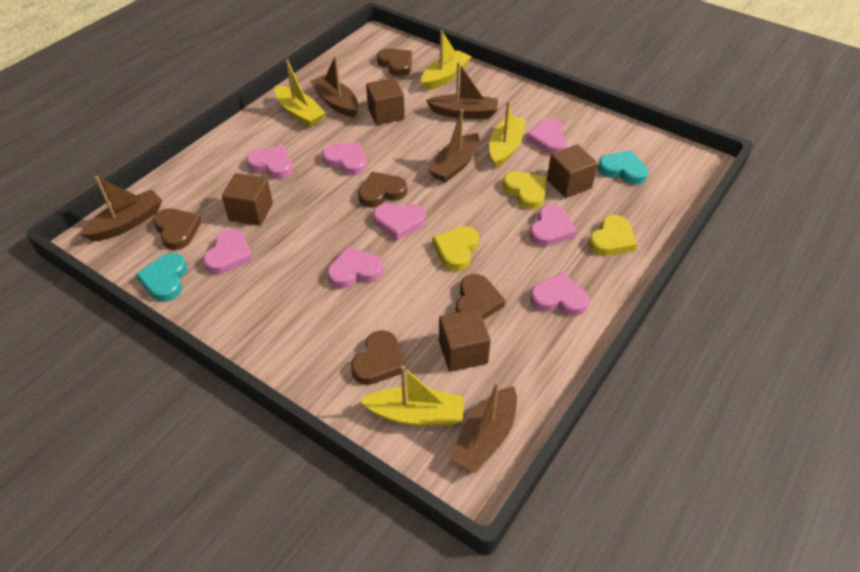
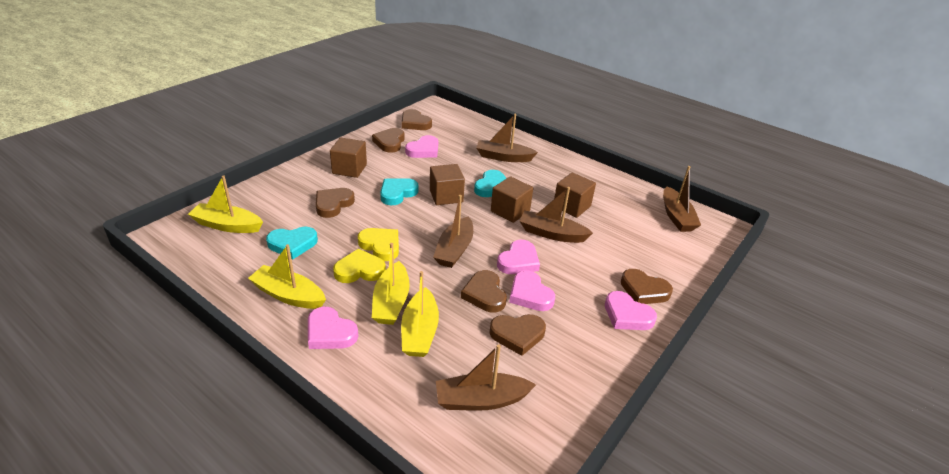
brown heart: [153,208,202,250] [351,330,405,385] [358,172,407,208] [377,48,412,76] [456,274,505,320] = 5 -> [316,188,355,218] [372,128,404,153] [402,109,432,130] [461,270,507,313] [490,314,546,356] [621,269,673,304] = 6
pink heart: [203,229,253,274] [246,145,293,179] [322,142,367,176] [327,247,383,289] [373,203,426,241] [526,119,567,154] [529,205,577,247] [530,272,589,316] = 8 -> [308,307,358,349] [405,135,438,158] [497,240,540,274] [509,270,555,311] [605,291,657,330] = 5
turquoise heart: [136,253,187,302] [598,150,648,185] = 2 -> [266,227,318,259] [380,178,419,205] [474,170,506,197] = 3
yellow heart: [432,226,479,271] [503,171,546,209] [589,215,638,256] = 3 -> [333,248,386,283] [358,228,399,261] = 2

